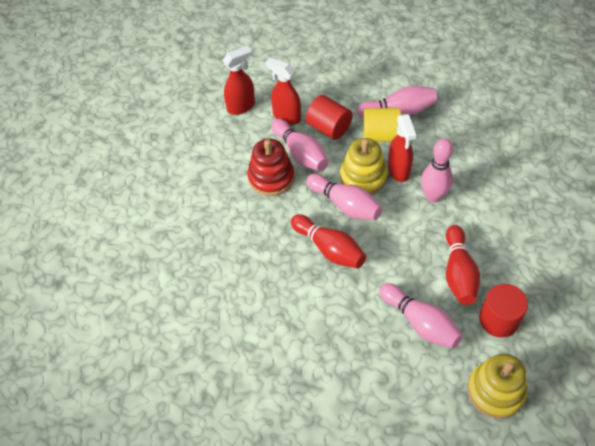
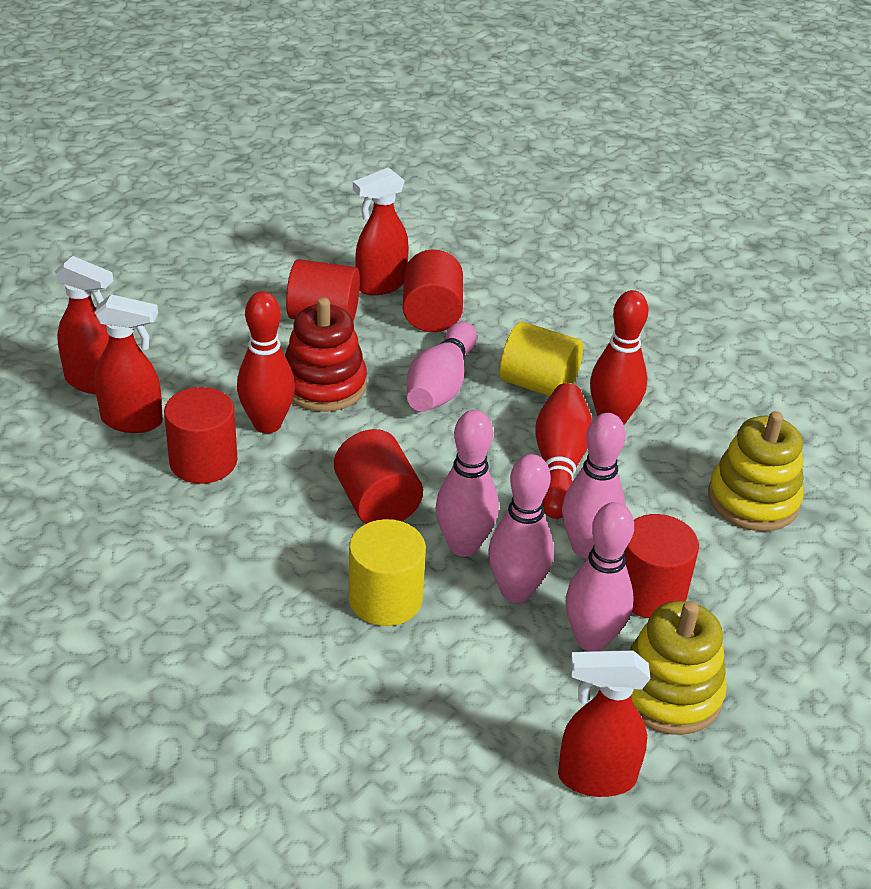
red bowling pin: [291,214,366,268] [446,225,480,305] = 2 -> [237,291,295,433] [535,383,592,519] [590,290,648,425] = 3
red cylinder: [306,95,353,140] [479,284,528,338] = 2 -> [164,387,237,484] [286,259,360,321] [334,429,423,524] [403,250,463,332] [625,514,699,618] = 5
red spray bottle: [222,45,255,115] [265,57,301,125] [388,114,416,182] = 3 -> [55,256,113,394] [94,294,163,433] [353,167,409,295] [558,650,651,797] = 4
yellow cylinder: [363,108,401,142] = 1 -> [349,519,426,626] [500,321,583,396] = 2

